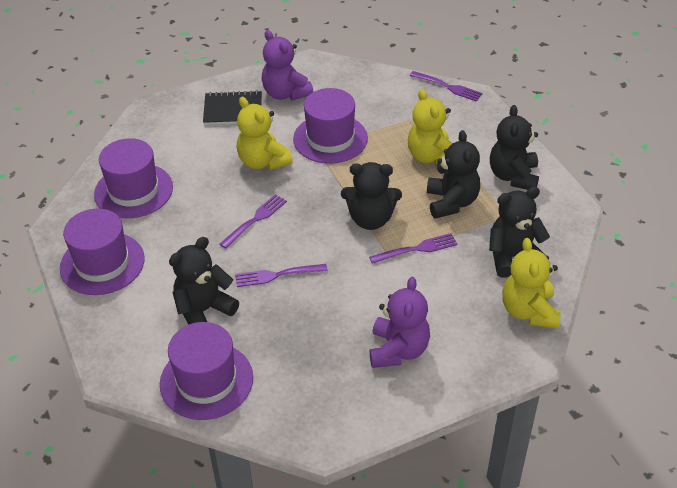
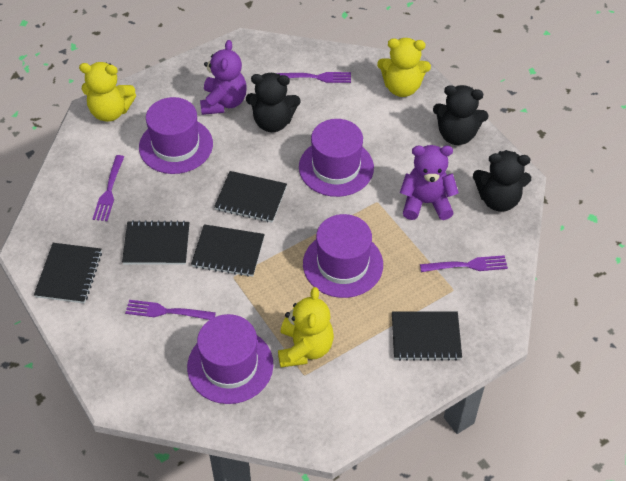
black notebook: [203,90,262,125] = 1 -> [34,243,102,303] [122,220,190,265] [191,224,265,277] [214,171,287,223] [392,311,462,361] = 5
black teddy bear: [169,237,239,325] [341,162,402,230] [427,130,480,219] [489,187,550,278] [490,105,539,190] = 5 -> [246,73,300,132] [433,85,488,145] [473,150,531,212] = 3

